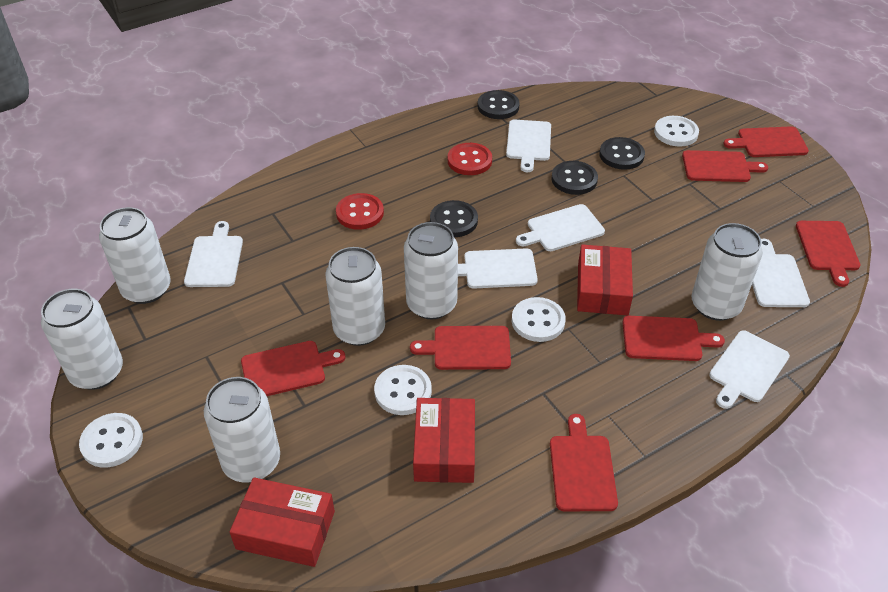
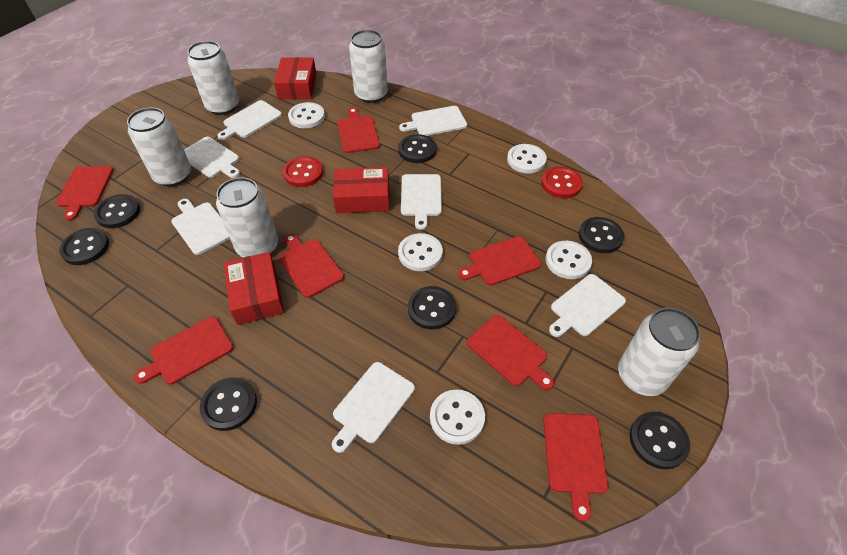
black button: [430,200,478,237] [477,90,520,119] [552,161,598,195] [599,137,645,170] = 4 -> [59,228,109,265] [94,194,140,228] [200,377,257,431] [398,134,436,163] [408,286,456,330] [579,217,624,253] [629,412,690,469] = 7
white button: [79,413,143,468] [374,365,432,415] [512,297,566,342] [654,116,699,147] = 4 -> [288,102,325,128] [398,233,443,271] [430,390,485,445] [507,144,547,173] [546,241,592,279] = 5
white can: [41,289,123,390] [99,207,171,304] [204,377,280,482] [325,247,385,346] [404,222,458,319] [691,223,763,321] = 6 -> [127,107,191,187] [187,41,239,115] [216,177,278,258] [349,30,388,103] [618,308,701,396] = 5
white cutting board: [184,221,243,287] [458,249,538,288] [506,120,551,172] [516,204,605,251] [709,330,790,409] [752,239,810,307] = 6 -> [171,199,230,255] [184,137,240,178] [217,100,282,140] [332,362,415,453] [399,106,467,136] [401,174,442,230] [549,274,626,337] = 7

